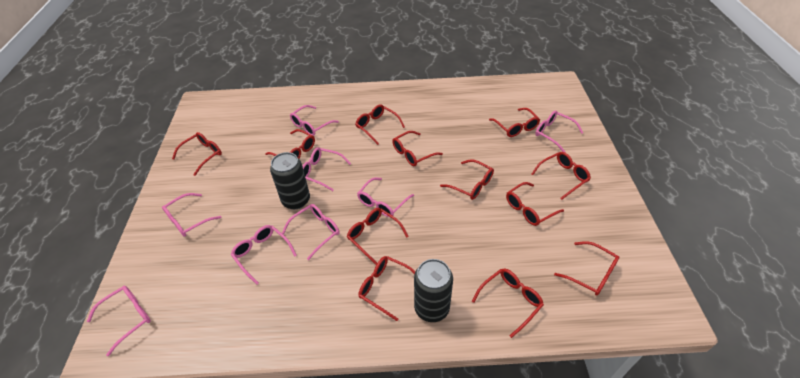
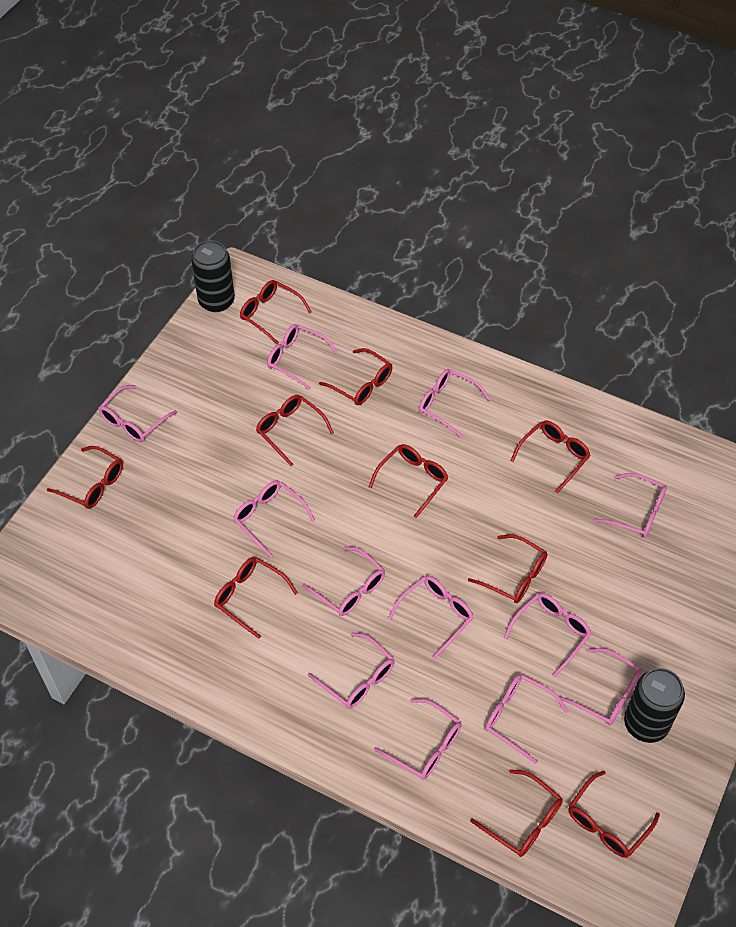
pink glasses: [87,286,151,356] [162,193,221,237] [231,225,297,285] [282,204,340,260] [290,105,339,136] [302,147,351,191] [357,177,414,217] [535,110,583,152] = 8 -> [99,385,177,442] [233,481,315,557] [267,324,338,390] [302,547,385,616] [308,632,394,709] [374,699,462,780] [388,576,474,659] [419,369,490,438] [485,674,568,764] [503,593,591,677] [559,648,642,725] [594,473,667,537] = 12
red glasses: [172,132,222,176] [265,129,315,159] [347,208,409,265] [356,104,405,145] [358,256,415,321] [392,131,443,166] [440,159,494,200] [472,268,544,338] [489,108,540,137] [506,182,564,226] [532,152,591,200] [554,241,619,296] = 12 -> [47,446,123,509] [214,557,298,639] [240,280,312,344] [256,395,334,466] [319,348,392,405] [369,444,448,518] [468,534,548,603] [470,769,562,857] [510,421,591,493] [568,771,660,858] = 10

